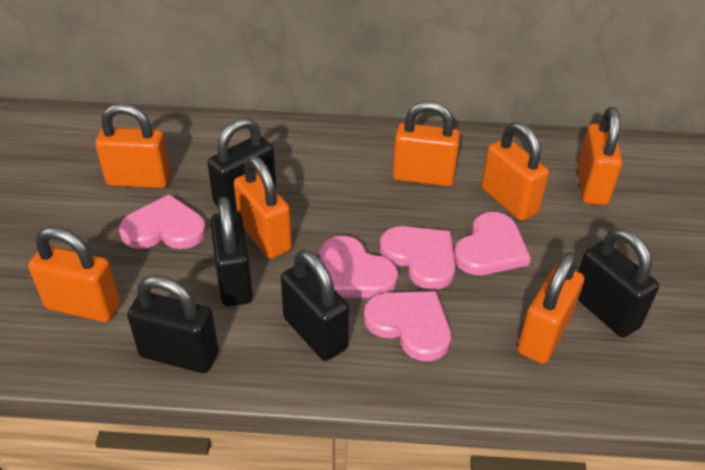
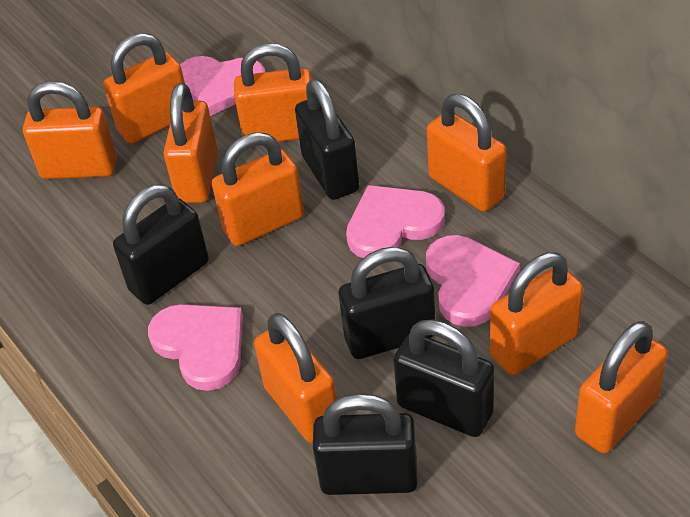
orange padlock: [28,227,121,322] [95,103,171,188] [234,156,292,259] [393,101,460,187] [481,122,549,221] [517,252,584,364] [577,107,622,205] = 7 -> [23,81,117,179] [103,33,185,144] [163,83,218,203] [212,132,304,246] [234,43,312,142] [254,313,337,443] [427,94,506,212] [490,252,583,375] [575,321,668,454] = 9
pink heart: [119,194,206,249] [320,236,398,298] [364,291,451,361] [380,226,456,290] [454,212,531,275] = 5 -> [148,304,243,391] [180,56,265,116] [346,185,445,258] [426,235,520,327] = 4

